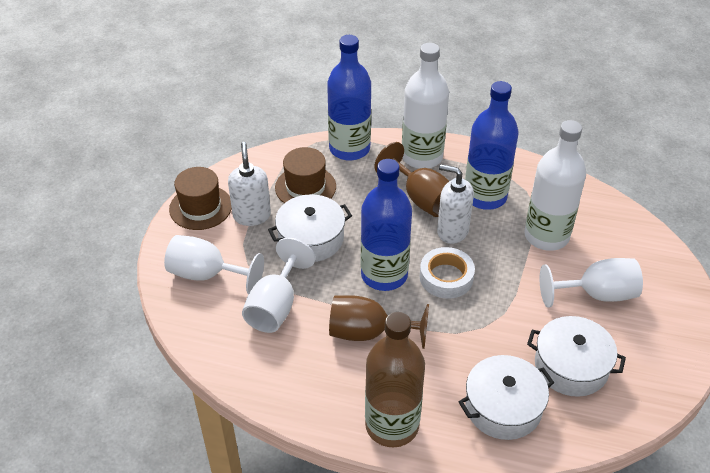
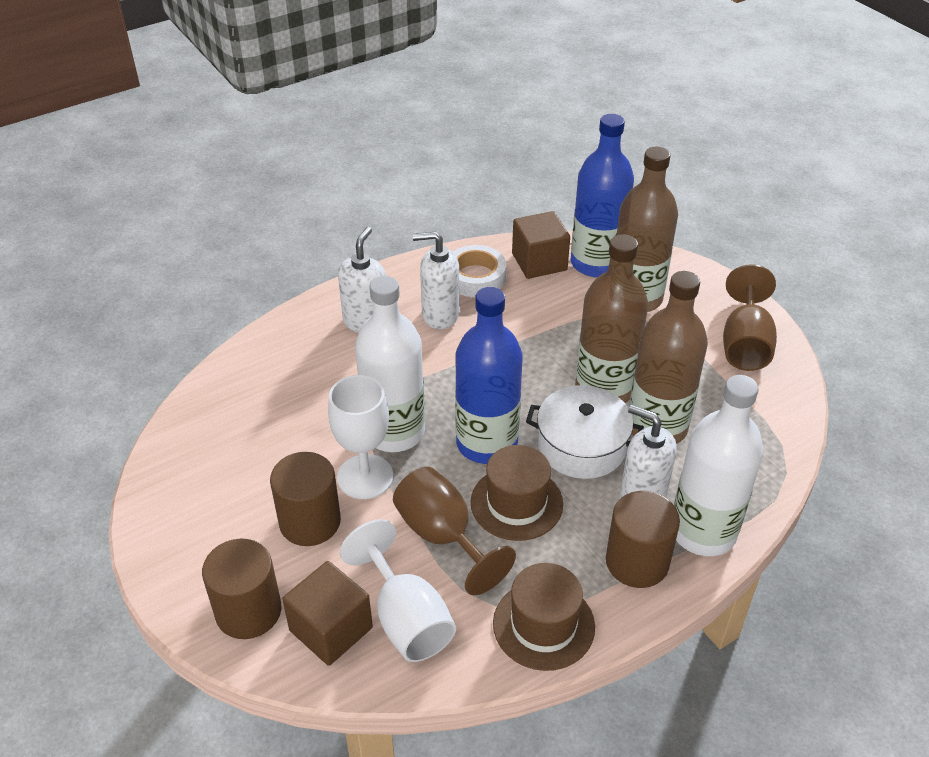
blue bottle: [327,35,371,161] [361,159,412,291] [465,81,519,210] = 3 -> [455,287,523,464] [571,114,634,277] = 2
brown bottle: [365,312,425,447] = 1 -> [575,234,648,403] [617,147,678,312] [629,271,708,444] = 3
brown cube: none = 0 -> [282,561,373,666] [512,211,570,279] = 2
brown cylinder: none = 0 -> [202,539,282,639] [270,452,341,546] [606,491,680,588] = 3
white goblet: [164,235,264,294] [242,238,315,333] [540,258,643,308] = 3 -> [328,375,393,499] [340,519,456,662] = 2
white pot: [268,194,352,262] [459,355,554,440] [527,316,626,397] = 3 -> [526,385,644,479] = 1
white soap dispenser: [228,142,271,226] [437,164,474,244] = 2 -> [338,227,386,333] [413,232,460,329] [620,405,677,499] = 3

